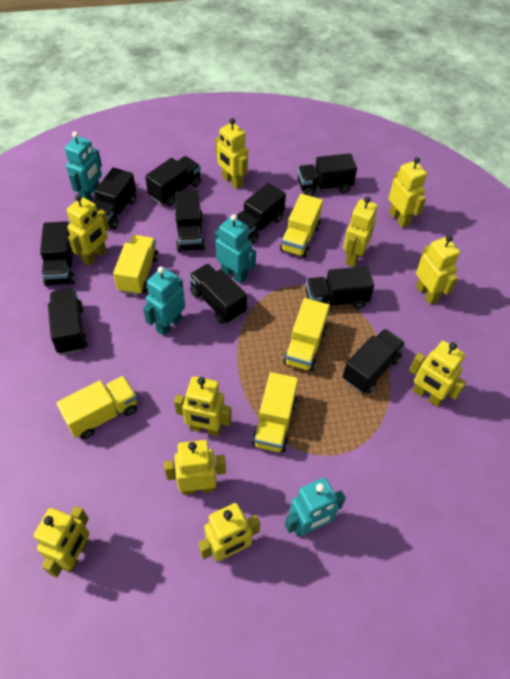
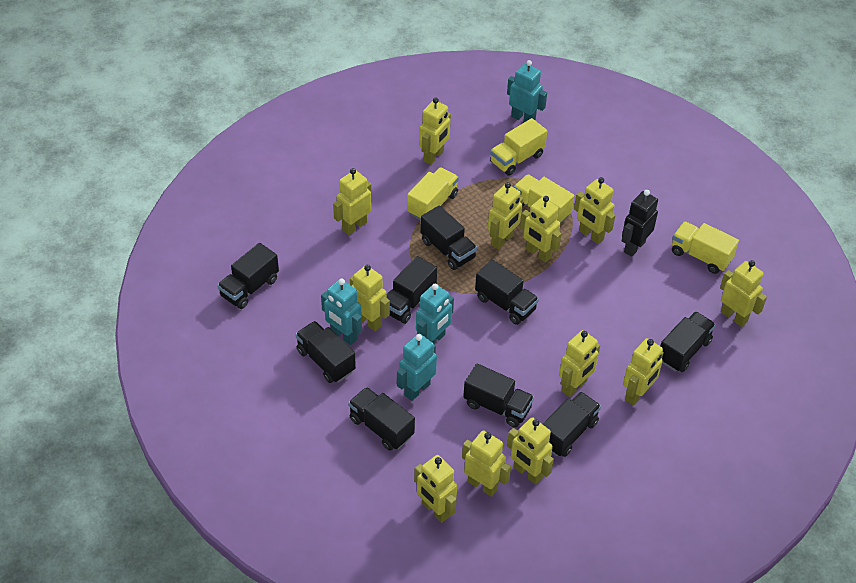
black robot: none = 0 -> [622,190,658,257] = 1
black truck: [40,221,75,286] [48,289,88,355] [93,167,136,230] [145,156,201,206] [175,190,205,252] [189,264,247,324] [236,183,286,244] [298,153,357,196] [306,266,374,309] [343,329,405,393] = 10 -> [217,243,279,309] [295,321,356,383] [348,387,415,451] [386,256,437,324] [420,205,477,270] [463,364,534,428] [475,260,539,325] [543,392,601,457] [661,311,716,372] = 9
yellow robot: [34,506,90,577] [66,194,109,266] [164,440,226,495] [174,376,232,436] [198,503,260,562] [215,118,248,189] [343,196,378,267] [389,157,427,228] [409,341,466,407] [416,235,460,305] = 10 -> [333,168,372,235] [350,265,390,331] [414,455,457,523] [419,98,451,165] [462,430,511,497] [488,182,523,250] [507,417,554,485] [520,196,562,263] [559,330,600,397] [574,177,615,244] [623,338,664,406] [720,260,767,327] = 12
yellow truck: [57,376,137,439] [113,235,159,295] [252,372,298,453] [280,194,323,258] [283,298,330,372] = 5 -> [407,167,459,220] [490,118,547,176] [514,174,575,224] [672,221,739,274] = 4

